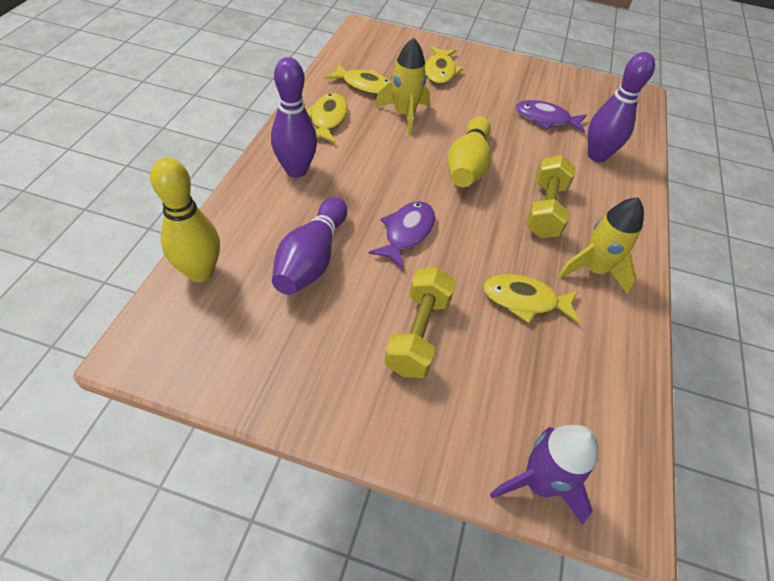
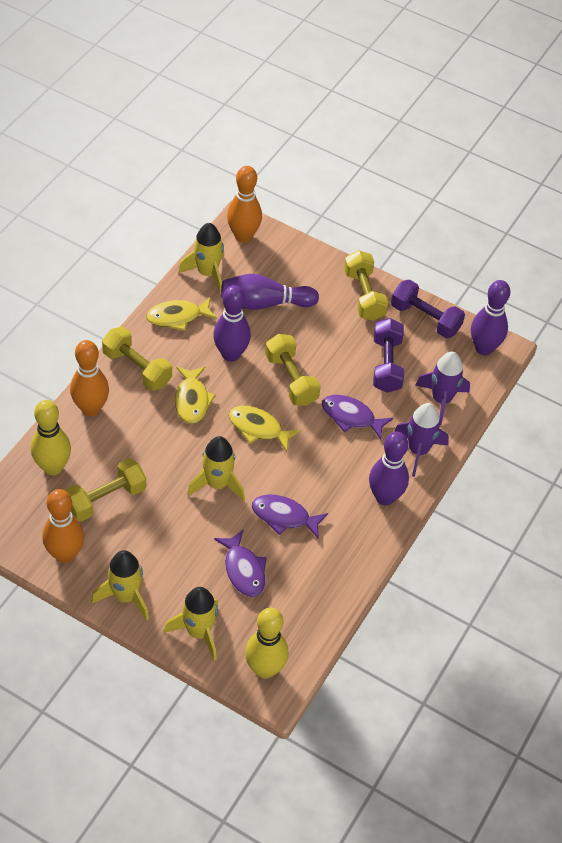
orange bowling pin: none = 0 -> [42,489,84,563] [70,340,109,416] [227,166,262,243] = 3
purple bowling pin: [271,57,317,178] [272,197,347,295] [588,52,655,162] = 3 -> [213,285,251,362] [221,274,319,310] [369,432,409,506] [471,280,510,355] = 4
purple dumbbell: none = 0 -> [373,318,404,393] [391,279,465,338] = 2
purple fish: [369,201,435,269] [516,100,587,133] = 2 -> [214,529,267,597] [252,494,328,539] [322,395,393,440] = 3
purple rocket: [490,425,598,525] = 1 -> [394,403,449,477] [415,351,470,425] = 2
yellow dumbbell: [384,267,456,378] [526,155,576,238] = 2 -> [65,458,146,522] [102,327,172,391] [265,334,321,406] [344,250,388,321] = 4
yellow fish: [306,93,348,143] [325,63,390,95] [425,46,463,84] [483,274,579,323] = 4 -> [146,297,217,331] [175,366,216,424] [229,406,301,452] = 3
yellow rocket: [375,38,430,135] [558,197,644,295] = 2 -> [92,550,149,620] [164,587,218,660] [178,223,224,294] [187,436,245,501] = 4

